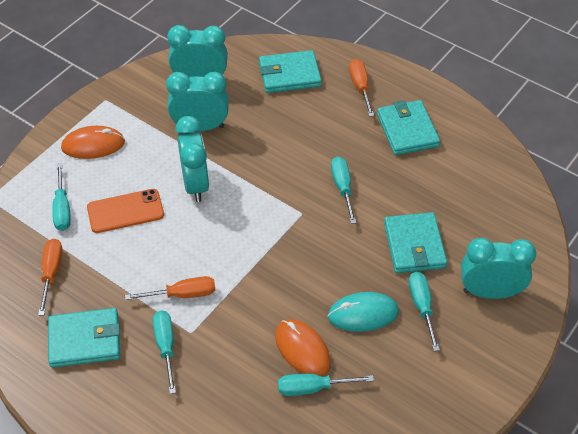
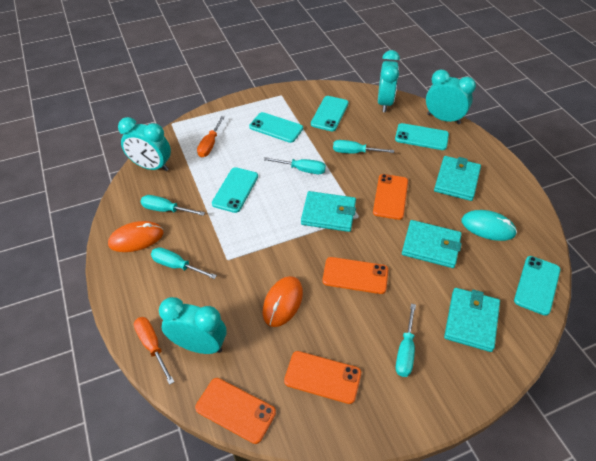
orange phone: [87,189,164,233] = 1 -> [195,378,276,444] [284,351,361,404] [322,257,388,294] [373,174,408,220] = 4
orange screwdriver: [38,239,62,315] [125,276,215,300] [349,59,374,117] = 3 -> [134,317,174,385] [197,116,225,157] = 2
turquoise phone: none = 0 -> [212,167,258,213] [249,112,303,143] [311,96,348,131] [395,123,449,150] [514,256,560,316] = 5

